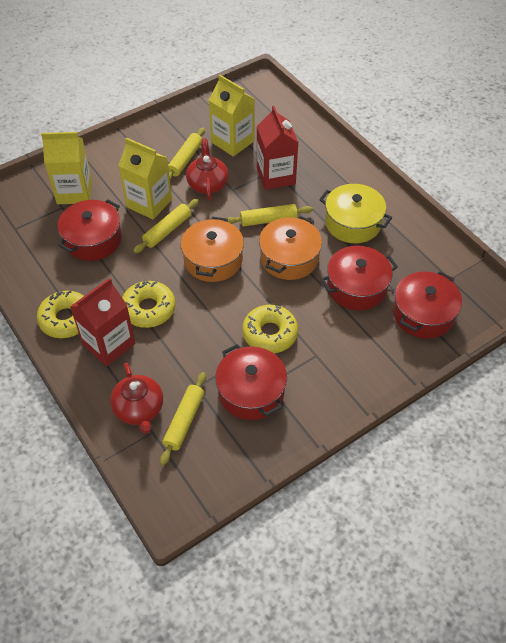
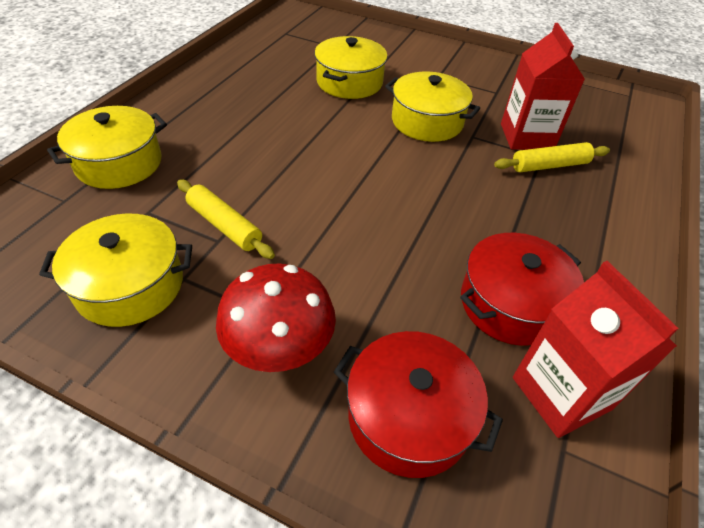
orange pot: [181,217,244,282] [259,216,322,280] = 2 -> none = 0
red mushroom: none = 0 -> [216,264,336,372] = 1
red pot: [58,199,122,261] [215,344,287,420] [320,246,398,311] [393,271,462,339] = 4 -> [334,331,503,478] [460,233,584,346] = 2
red teapot: [110,363,163,434] [186,138,229,200] = 2 -> none = 0
yellow carton: [41,132,92,204] [118,137,172,219] [209,75,255,157] = 3 -> none = 0
yellow donut: [37,290,84,338] [122,281,176,328] [242,305,298,353] = 3 -> none = 0
yellow pot: [319,184,392,243] = 1 -> [39,213,192,327] [47,106,167,189] [314,36,388,99] [385,72,480,142] = 4
yellow rolling pin: [134,199,199,254] [160,372,206,466] [168,127,205,181] [227,204,313,227] = 4 -> [177,180,275,259] [494,142,610,172] = 2

